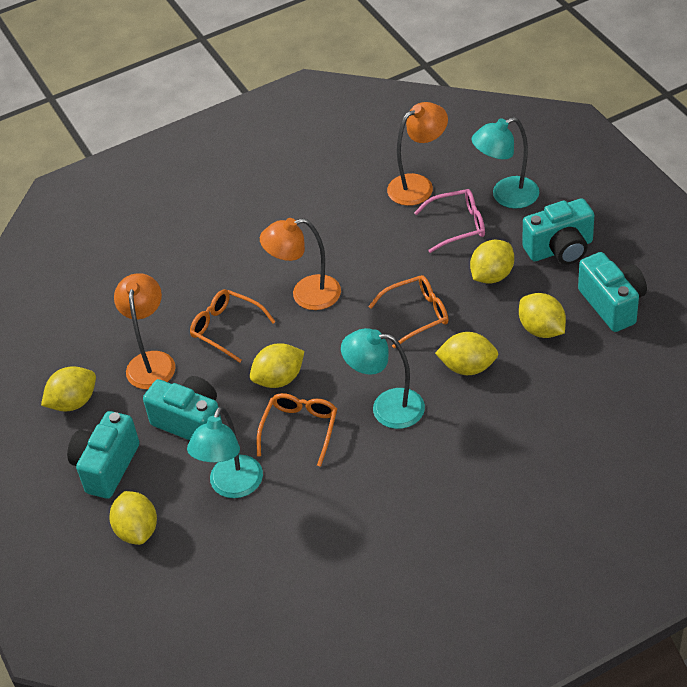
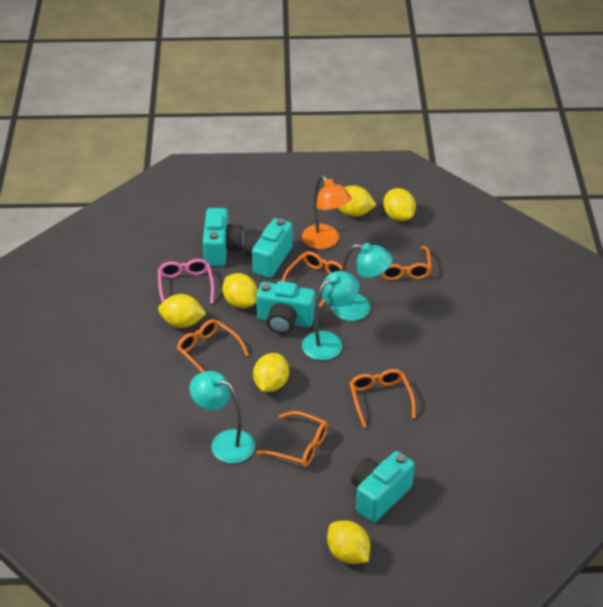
orange glasses: [190,289,276,363] [257,393,337,467] [368,275,448,348] = 3 -> [177,319,249,372] [257,411,328,467] [282,251,346,307] [350,369,416,428] [381,246,432,280] = 5
orange lamp: [114,273,175,389] [260,218,341,310] [387,102,448,206] = 3 -> [302,175,352,249] = 1

